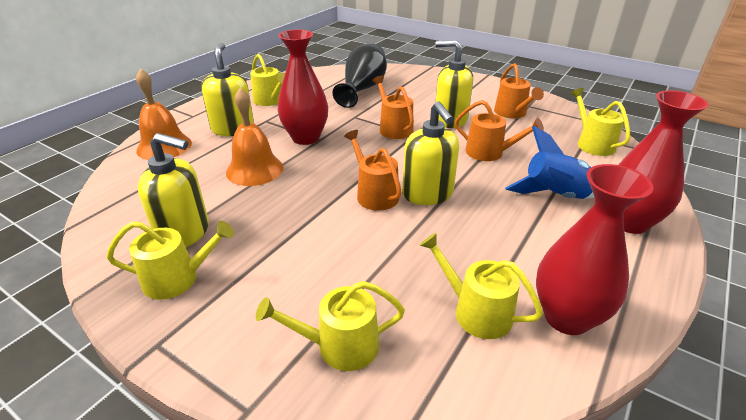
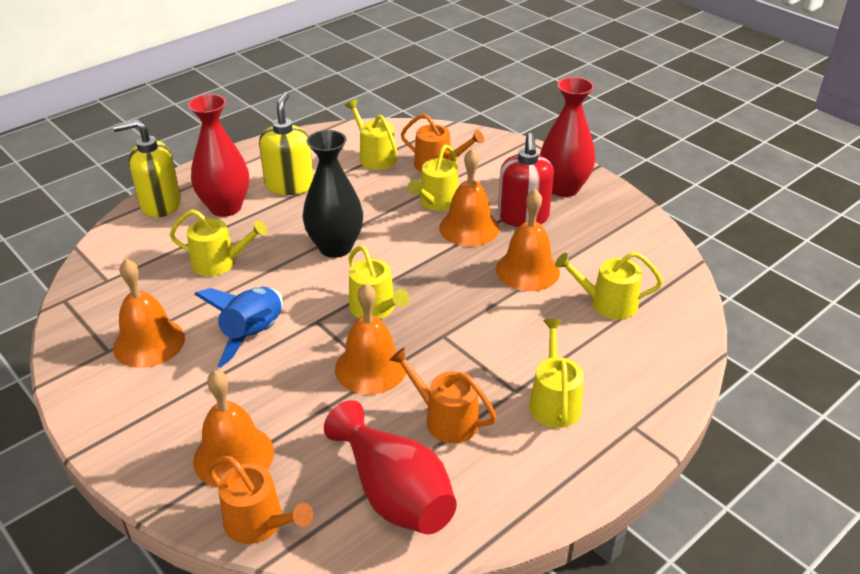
orange bell: [136,68,192,160] [226,88,283,186] = 2 -> [113,259,185,368] [193,370,274,488] [335,283,406,395] [439,149,499,247] [496,189,560,291] = 5
orange watering can: [344,130,402,211] [372,76,414,139] [455,100,544,161] [494,63,544,118] = 4 -> [207,456,313,544] [390,347,497,443] [401,113,484,172] = 3
red soap dispenser: none = 0 -> [498,133,554,227] = 1
yellow soap dispenser: [137,133,209,247] [201,43,254,136] [402,102,459,205] [435,40,473,128] = 4 -> [113,119,181,217] [259,92,314,195] = 2
yellow watering can: [106,221,234,300] [250,54,285,106] [256,281,405,371] [420,233,543,339] [570,88,630,156] = 5 -> [170,209,267,276] [345,99,397,170] [349,245,410,319] [408,145,459,211] [529,319,584,428] [555,252,663,320] = 6

